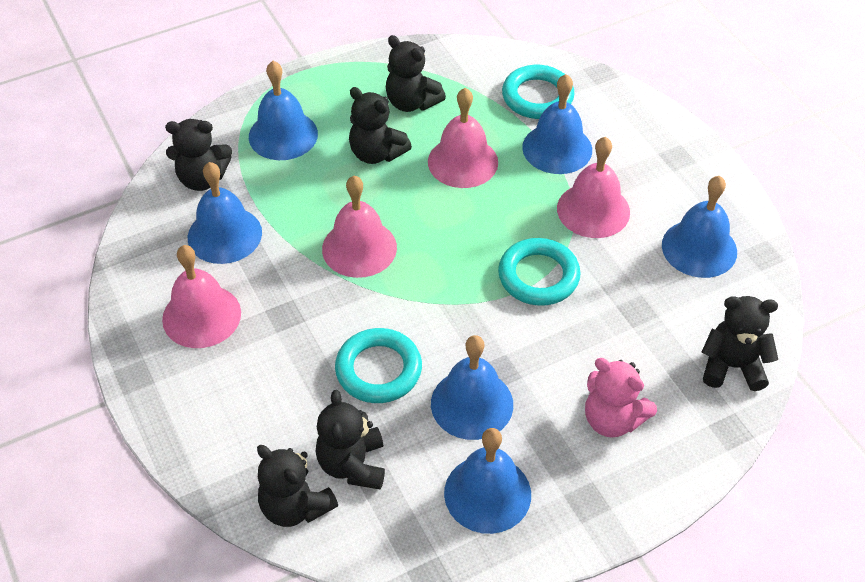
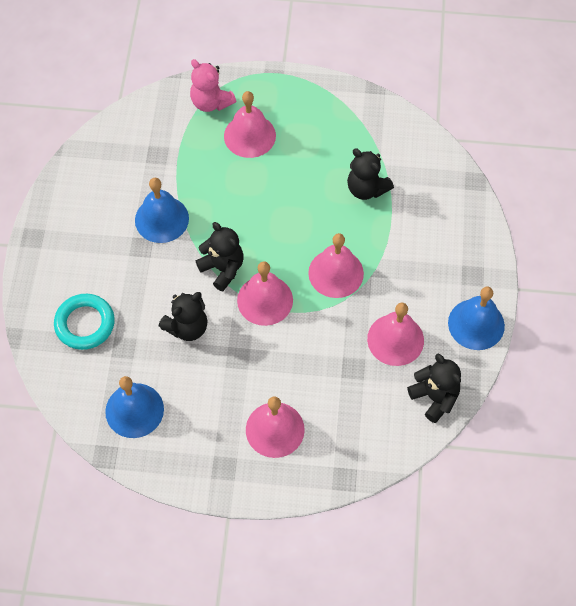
black teddy bear: [165,119,232,191] [257,445,338,527] [316,390,385,490] [349,87,412,164] [386,35,446,112] [702,296,778,391] = 6 -> [159,292,208,341] [196,222,244,291] [347,148,394,200] [407,353,461,423] = 4
blue bell: [188,162,262,264] [249,61,318,160] [431,335,513,440] [444,428,531,534] [522,74,592,174] [662,176,737,278] = 6 -> [105,376,164,438] [135,178,189,243] [448,287,505,350] = 3
pink bell: [162,245,241,348] [322,176,397,278] [428,88,498,188] [557,137,630,238] = 4 -> [224,91,276,158] [237,261,293,326] [246,396,305,458] [308,233,364,298] [367,303,424,366] = 5
turquoise ring: [335,328,422,403] [498,238,581,306] [502,65,574,119] = 3 -> [54,294,115,350] = 1

